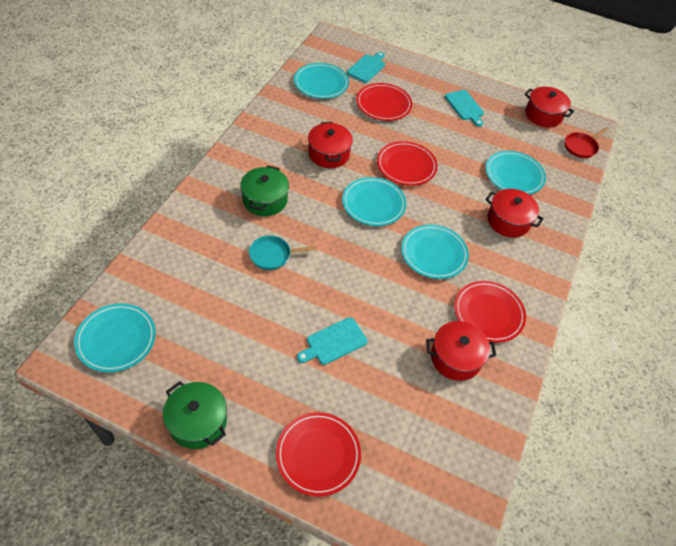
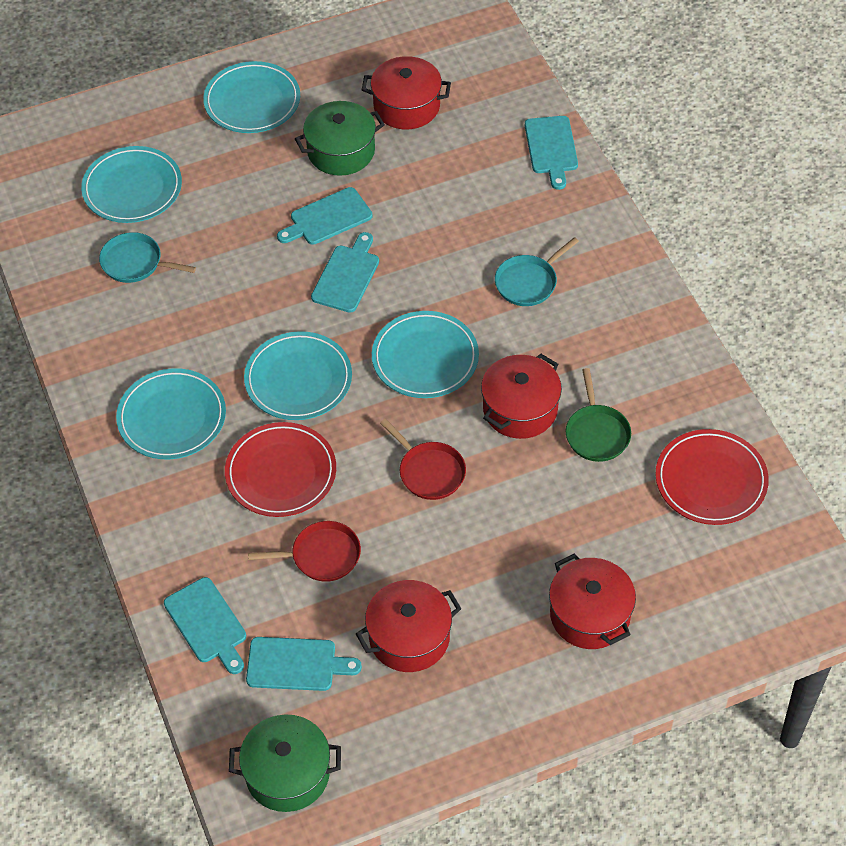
green pan: none = 0 -> [566,368,631,462] = 1
red pan: [565,127,609,158] = 1 -> [248,521,361,582] [380,419,466,500] = 2
red plate: [276,412,361,496] [356,83,412,121] [377,141,438,186] [454,281,526,343] = 4 -> [225,422,336,517] [655,429,769,525] = 2
turquoise cutting board: [297,317,368,365] [347,52,385,83] [445,90,484,127] = 3 -> [164,577,246,674] [246,637,362,691] [277,187,373,245] [311,232,379,313] [525,116,578,190] = 5
turquoise pan: [249,236,317,270] = 1 -> [99,232,196,283] [495,237,579,306] = 2

